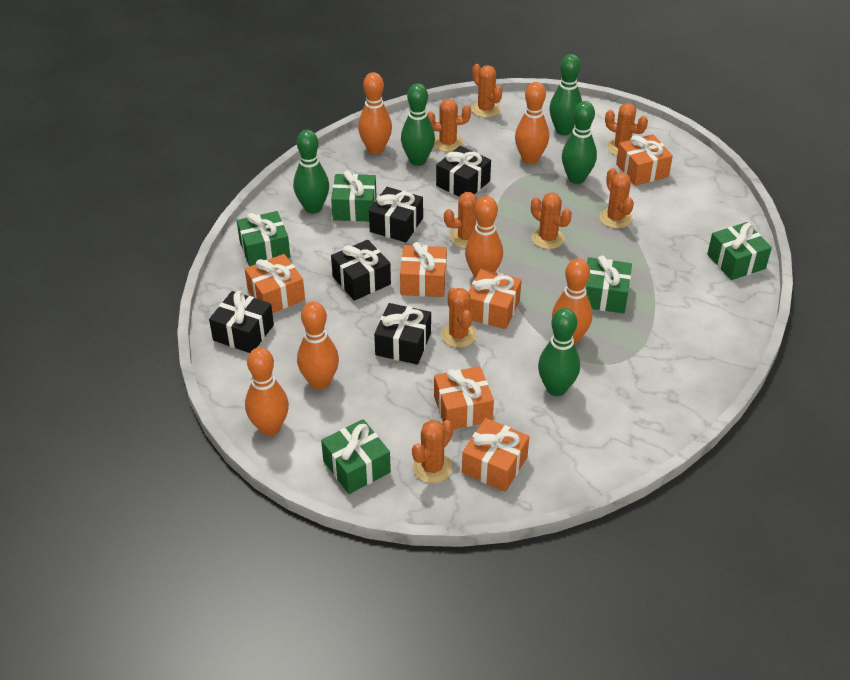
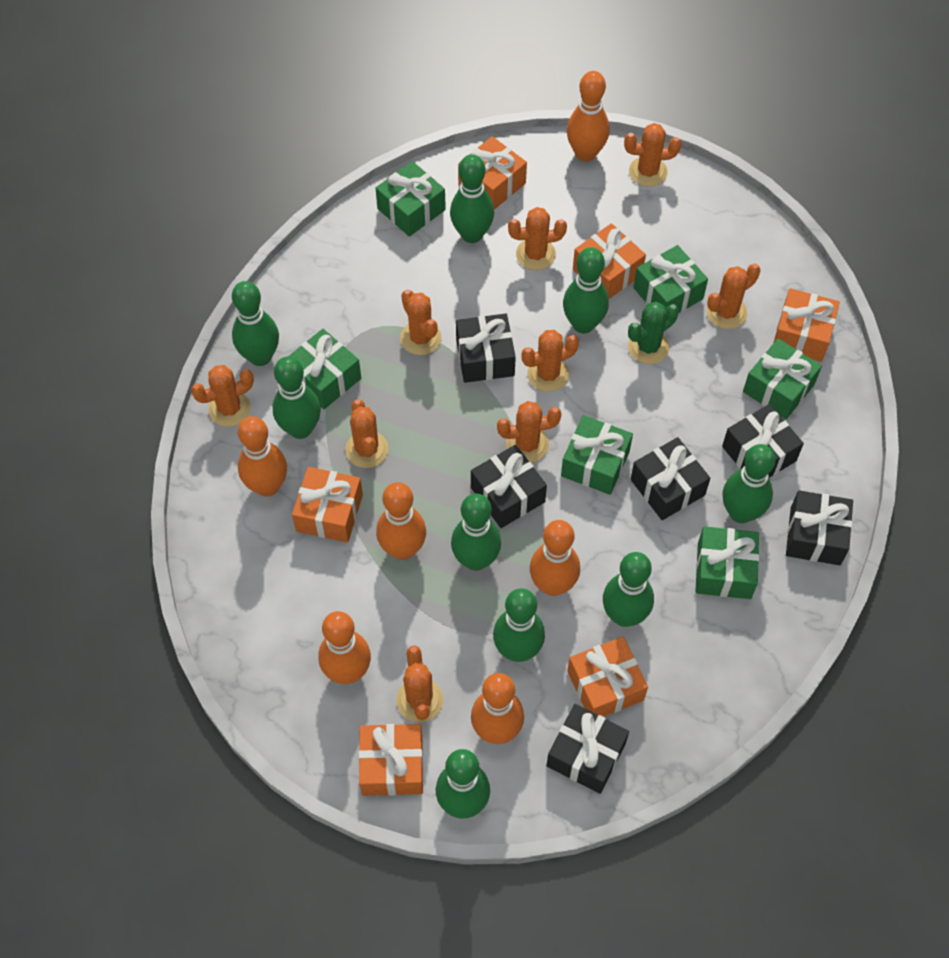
black gift: [209,291,274,353] [331,240,391,301] [369,187,423,242] [374,303,431,365] [436,146,491,197] = 5 -> [456,314,516,383] [471,445,547,528] [546,704,629,794] [631,437,710,520] [722,404,804,478] [786,490,853,565] = 6
green bowling pin: [293,130,329,214] [401,83,435,166] [538,308,580,396] [549,54,582,135] [562,101,597,184] = 5 -> [232,281,279,366] [273,356,321,439] [436,749,490,819] [450,154,494,243] [451,494,501,571] [493,588,545,662] [563,247,609,333] [603,552,654,627] [723,444,776,523] = 9
green cactus: none = 0 -> [628,302,679,364] = 1
green gift: [237,211,290,267] [321,419,391,494] [331,170,377,221] [586,256,632,314] [707,222,772,280] = 5 -> [289,329,361,409] [376,161,446,237] [561,415,633,495] [633,245,708,313] [695,526,759,599] [743,338,822,419] = 6
orange cactus: [412,420,453,483] [427,99,471,152] [441,288,477,348] [444,192,488,248] [471,64,502,118] [531,192,572,249] [599,168,634,229] [605,103,648,156] = 8 -> [191,365,254,427] [345,399,388,468] [396,646,443,722] [400,289,442,355] [497,401,561,463] [508,207,567,270] [521,330,579,392] [624,123,681,187] [707,264,760,329] = 9

